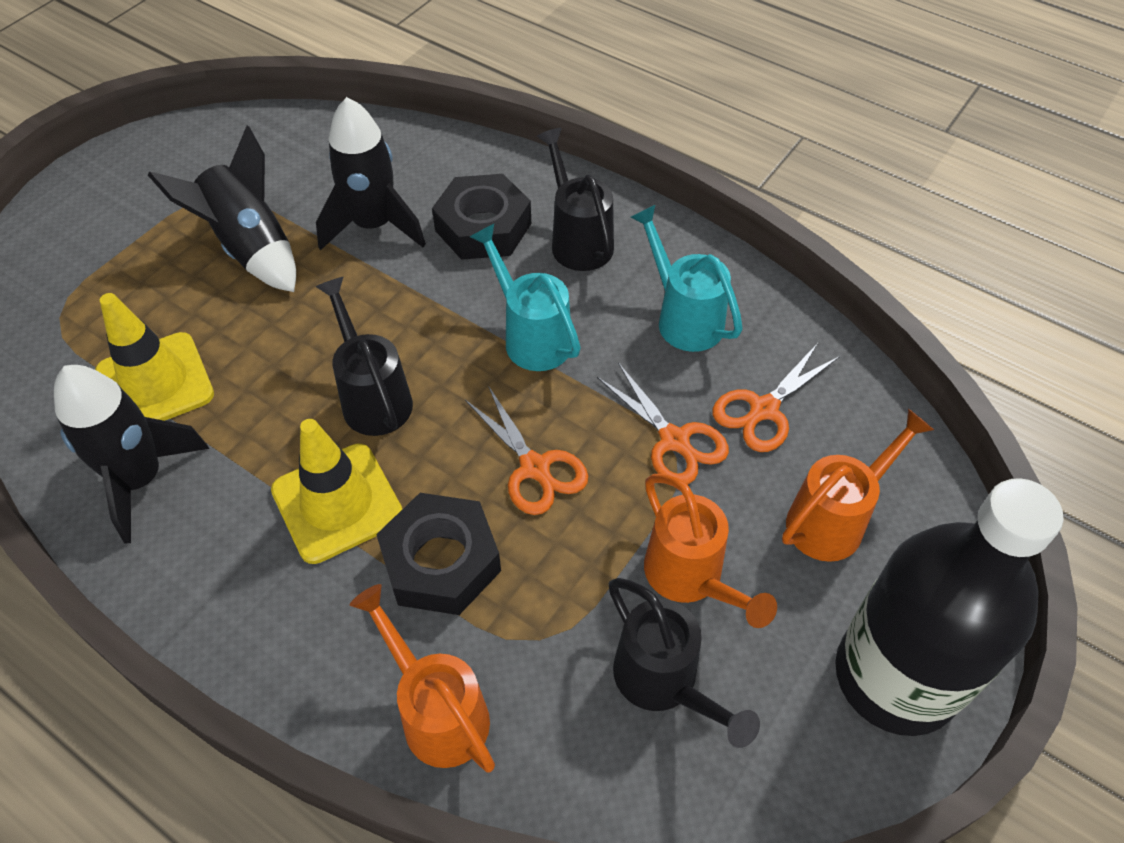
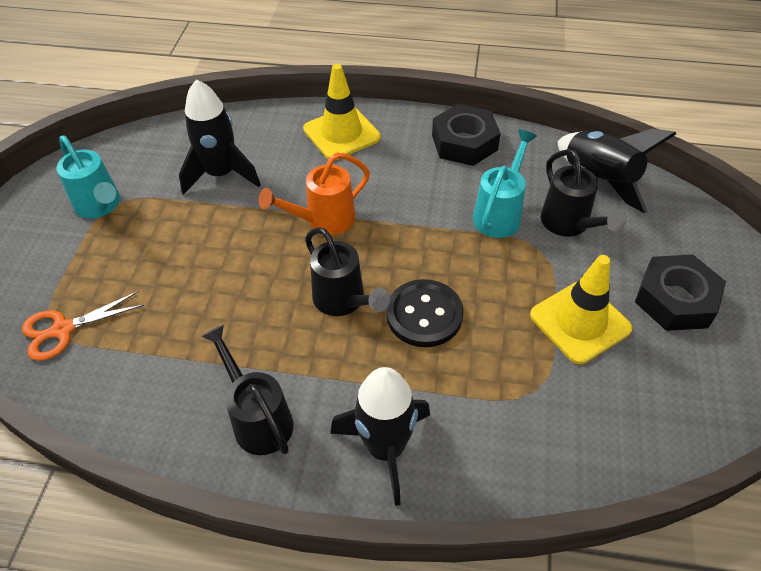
black bottle: [835,478,1064,736] = 1 -> none = 0
black button: none = 0 -> [386,279,463,347] = 1
orange scissors: [465,386,588,515] [597,363,729,484] [713,343,840,452] = 3 -> [22,291,144,361] = 1
orange watering can: [350,584,495,773] [644,474,777,628] [782,409,934,562] = 3 -> [259,152,370,235] = 1

